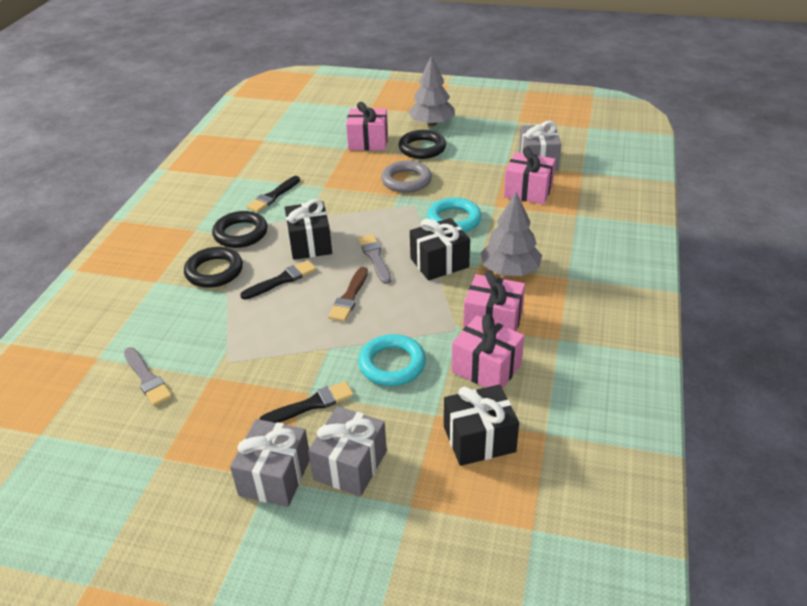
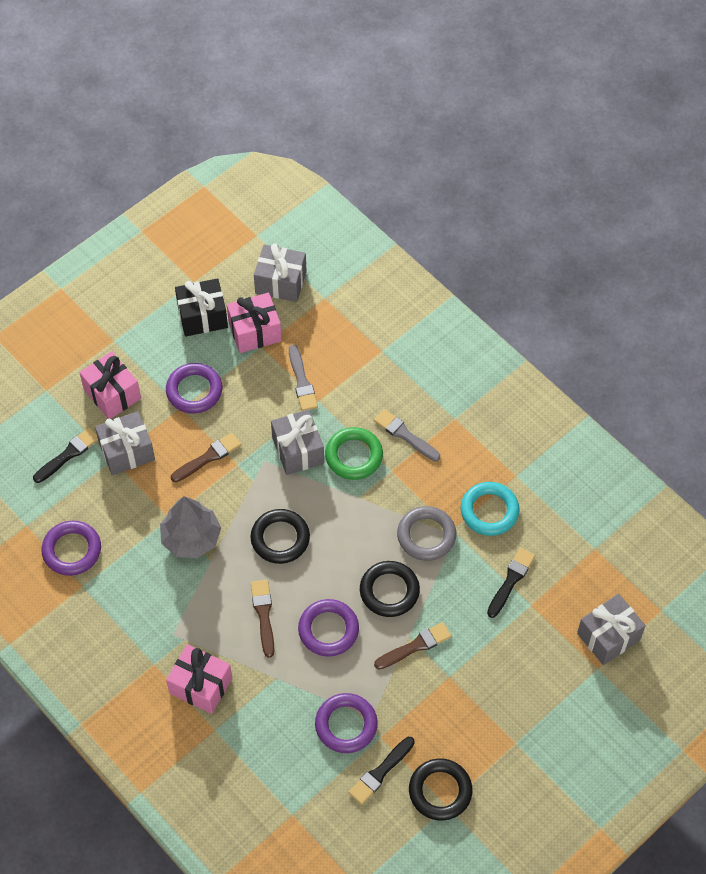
black gift: [285,199,332,260] [410,218,470,281] [444,384,519,466] = 3 -> [175,278,228,337] = 1
brown brush: [328,267,368,322] = 1 -> [171,433,241,482] [251,580,274,658] [374,622,452,669] = 3
green ring: none = 0 -> [325,427,383,480] = 1
grey gift: [230,419,310,507] [308,406,387,497] [519,121,562,171] = 3 -> [95,411,155,475] [254,243,307,302] [271,409,324,475] [577,594,646,665] = 4
grey tree: [408,55,455,126] [480,192,542,276] = 2 -> [160,496,221,558] = 1
pink gift: [346,102,388,150] [452,314,524,389] [463,270,525,331] [504,147,556,204] = 4 -> [79,351,141,419] [166,644,232,714] [227,293,282,353] = 3
purple ring: none = 0 -> [41,520,101,576] [166,363,223,414] [298,599,359,657] [315,693,378,753] = 4
turquoise ring: [358,334,426,386] [427,198,482,232] = 2 -> [461,482,520,536] = 1

